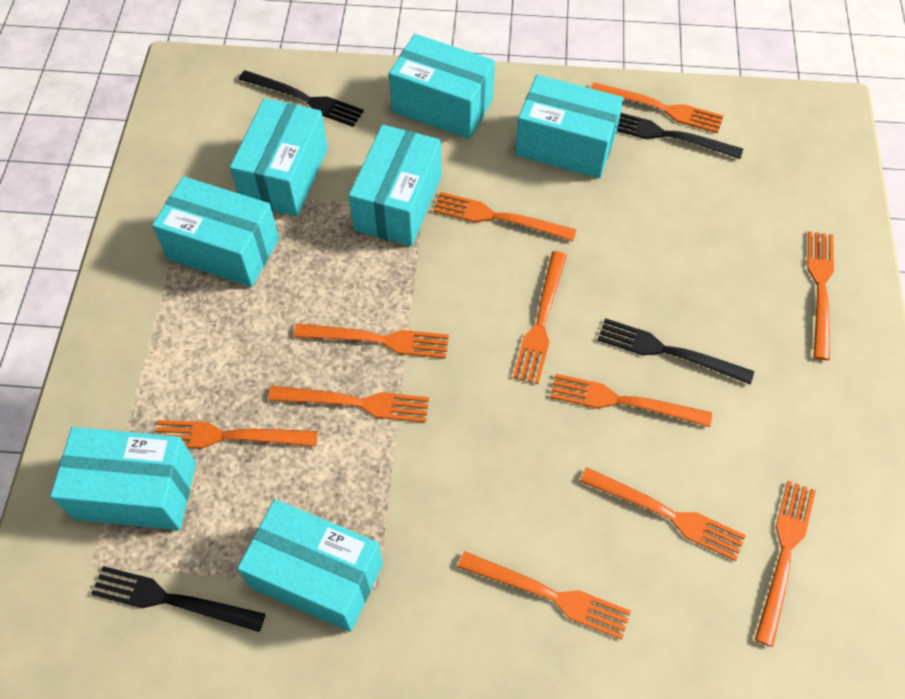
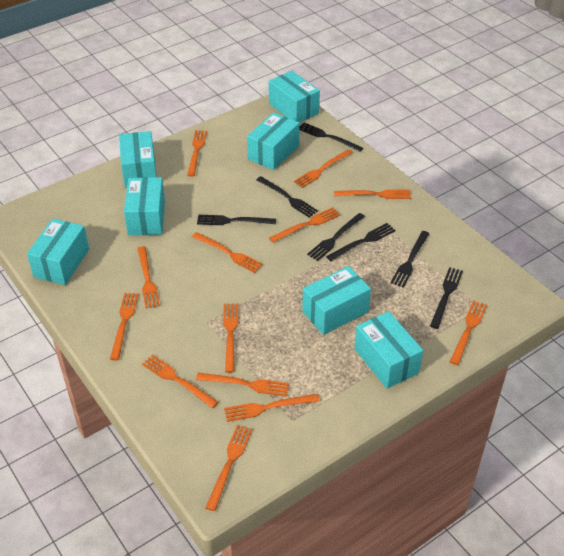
black fork: [91,566,265,632] [239,70,364,127] [598,318,754,384] [617,113,743,159] = 4 -> [197,215,276,225] [256,176,318,218] [299,122,363,152] [307,213,365,261] [326,223,396,261] [390,231,430,288] [430,267,463,329] = 7
orange fork: [156,420,318,448] [268,386,429,423] [294,324,449,358] [433,192,576,241] [458,551,631,639] [513,251,567,384] [550,373,712,427] [580,467,746,561] [591,82,724,133] [755,481,816,647] [808,231,834,360] = 11 -> [110,293,139,360] [137,246,160,308] [142,354,218,408] [187,130,207,177] [192,232,263,273] [196,373,289,397] [205,425,252,511] [223,304,238,373] [224,394,320,422] [269,207,340,243] [294,149,352,188] [334,190,411,199] [450,300,487,365] = 13

